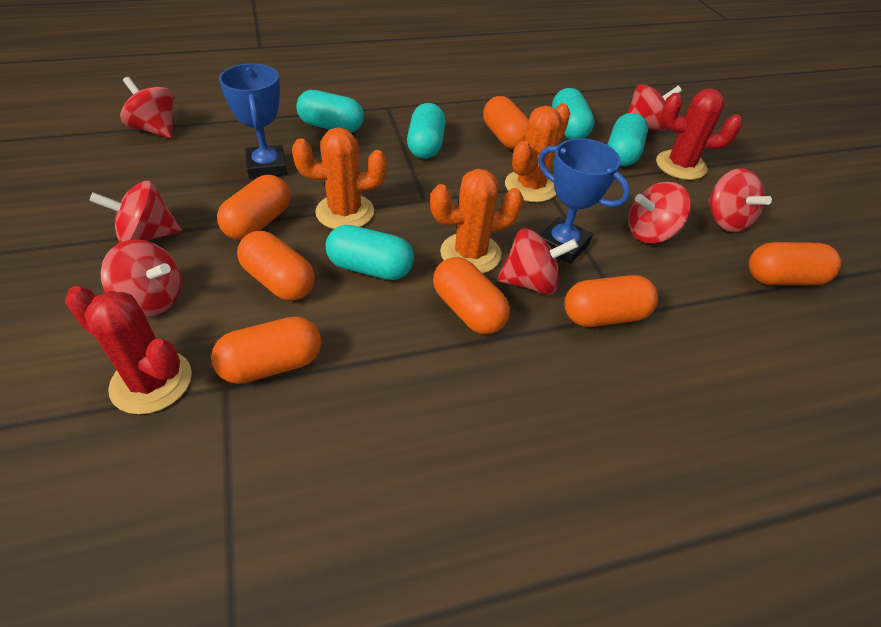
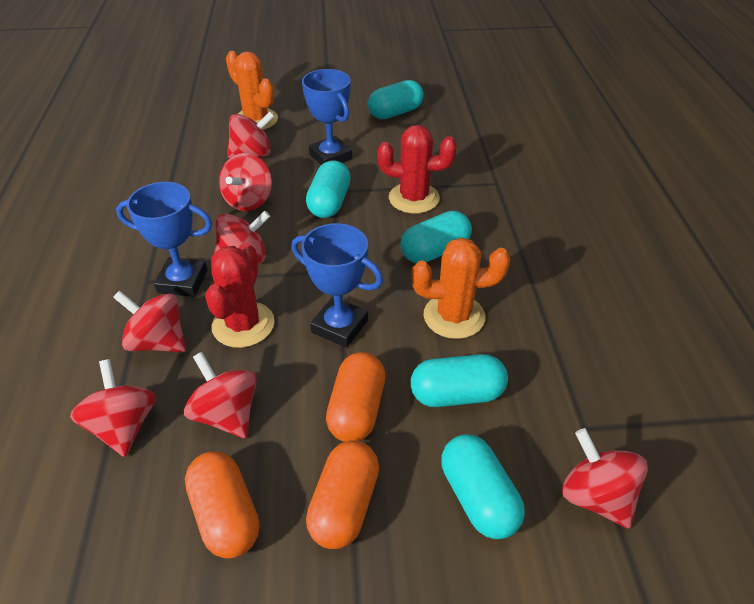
blue trophy: [219,63,287,179] [538,138,630,264] = 2 -> [116,182,212,297] [291,223,383,348] [302,69,352,165] = 3
orange cactus: [292,127,387,229] [430,169,524,273] [505,103,570,202] = 3 -> [226,51,278,130] [412,238,510,339] = 2
orange capsule: [211,316,321,384] [217,175,291,240] [237,231,315,301] [433,257,510,334] [483,96,529,149] [564,275,658,327] [749,242,841,285] = 7 -> [185,451,260,559] [306,440,379,549] [326,352,385,442] = 3

